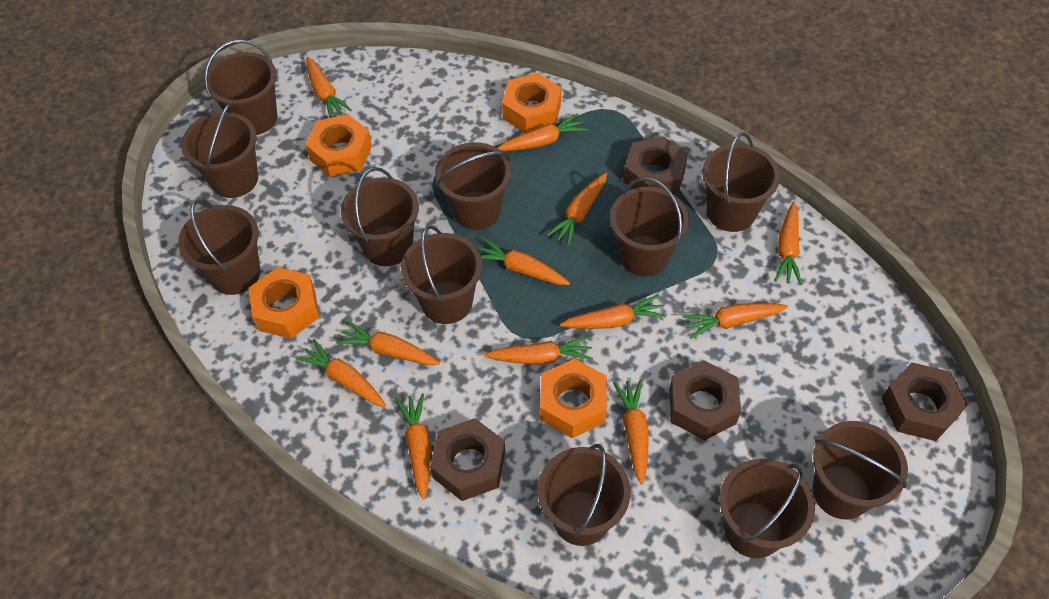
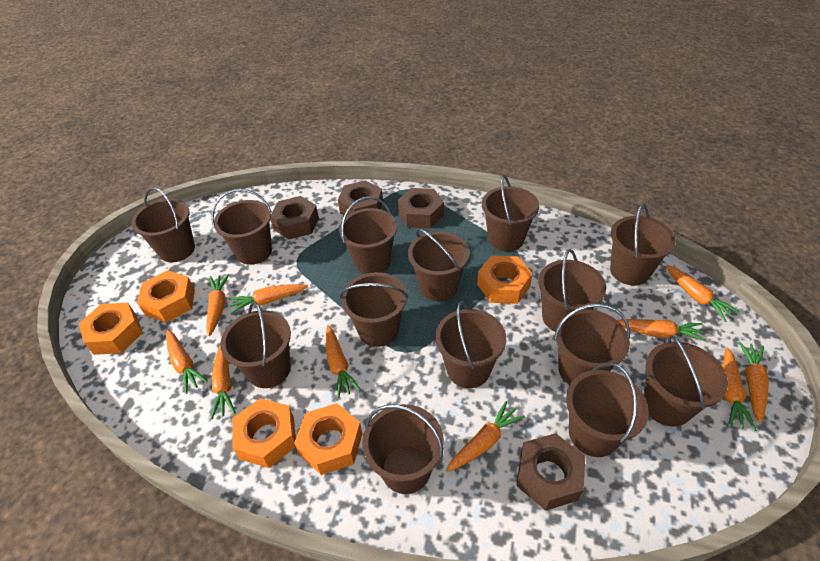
brown bucket: [178,200,260,295] [181,103,258,198] [204,40,277,135] [341,167,419,266] [401,225,482,324] [435,142,511,230] [537,444,631,546] [610,177,689,277] [702,132,780,232] [720,459,815,558] [813,421,908,520] = 11 -> [131,187,195,262] [211,189,272,265] [220,301,291,388] [339,197,397,274] [340,272,408,347] [362,404,444,494] [408,228,470,301] [435,301,506,388] [482,175,539,251] [538,249,606,332] [554,303,630,385] [566,363,649,457] [610,204,676,286] [643,335,728,426] = 14
orange carrot: [296,339,386,407] [306,57,352,118] [336,321,440,365] [395,393,431,500] [477,238,570,285] [484,336,593,365] [497,113,588,151] [546,173,607,246] [560,294,666,329] [613,380,649,485] [682,303,788,339] [774,202,802,285] = 12 -> [166,330,208,394] [206,274,230,336] [211,346,236,419] [228,284,308,314] [326,325,361,398] [446,401,525,472] [617,319,706,341] [666,265,740,322] [722,348,757,431] [738,342,769,423] = 10
orange nut: [249,267,319,339] [305,114,372,177] [502,73,561,133] [540,358,607,438] = 4 -> [79,303,143,355] [137,270,195,323] [232,398,296,468] [294,403,363,475] [477,255,533,304] = 5

